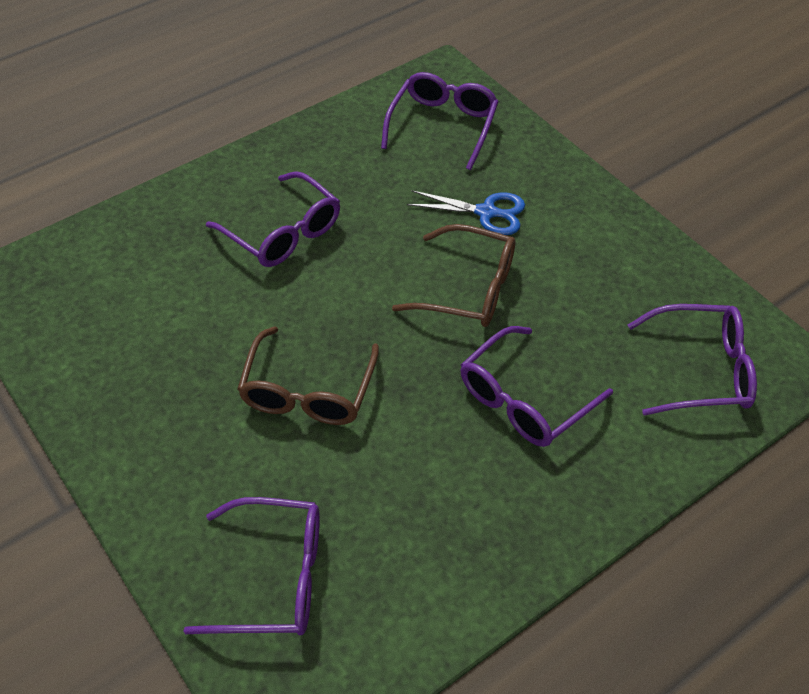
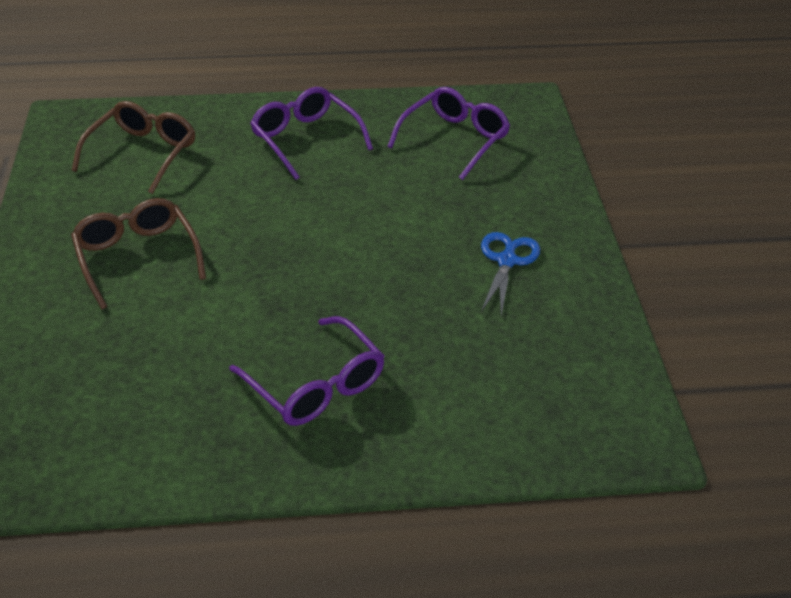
purple glasses: [184,497,320,635] [206,171,340,267] [381,72,499,170] [460,326,613,447] [628,304,757,415] = 5 -> [229,316,385,426] [250,87,373,180] [387,87,510,180] = 3

